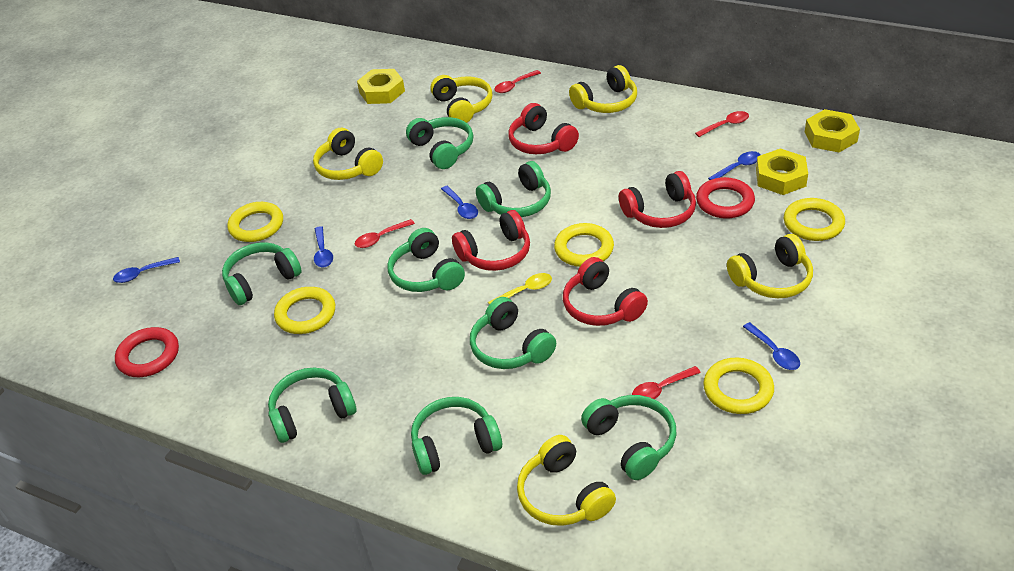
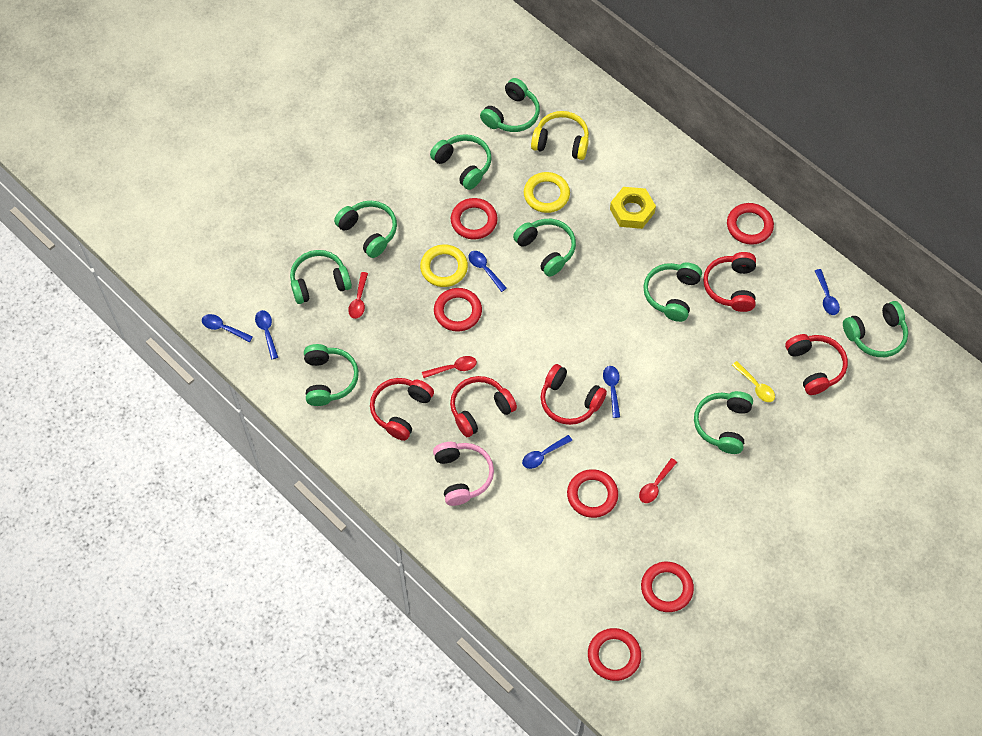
blue spoon: [113,257,180,283] [314,226,333,267] [441,186,478,219] [708,151,760,180] [743,322,800,370] = 5 -> [202,314,253,342] [255,310,278,359] [468,251,507,292] [522,435,572,469] [603,366,620,418] [815,269,840,315] = 6
green headphones: [222,242,302,305] [268,368,357,443] [387,228,465,292] [406,117,473,169] [411,397,502,475] [470,297,556,369] [476,161,551,217] [581,395,676,480] = 8 -> [290,250,352,304] [304,344,359,406] [334,201,397,258] [430,134,492,190] [480,78,540,132] [513,219,576,277] [643,262,702,322] [694,391,753,454] [843,301,908,357] = 9
pink headphones: none = 0 -> [433,442,494,506] = 1
red headphones: [452,210,530,271] [508,103,579,154] [563,257,648,326] [619,171,696,228] = 4 -> [370,378,434,441] [450,376,517,437] [541,364,607,425] [703,252,756,312] [785,334,848,395] = 5
red ring: [115,327,179,377] [696,177,755,219] = 2 -> [434,288,482,332] [451,198,498,240] [567,469,618,518] [588,628,641,681] [641,562,694,612] [727,203,774,245] = 6
red spoon: [355,219,415,248] [495,70,541,93] [632,366,701,399] [695,111,749,137] = 4 -> [348,272,368,319] [422,356,477,378] [639,458,677,503] = 3
yellow headphones: [313,128,383,180] [431,75,492,123] [517,435,616,526] [569,65,637,113] [727,234,813,298] = 5 -> [531,111,589,160] = 1
yellow nut: [357,69,405,104] [756,148,808,195] [805,109,860,152] = 3 -> [610,187,656,229] = 1
yellow ring: [227,202,283,242] [274,287,335,334] [554,223,614,267] [703,357,774,414] [784,198,845,241] = 5 -> [420,244,468,287] [524,172,570,213] = 2

